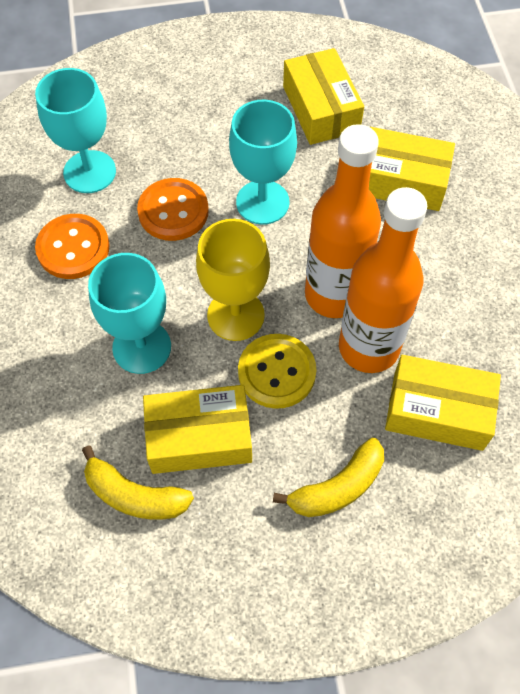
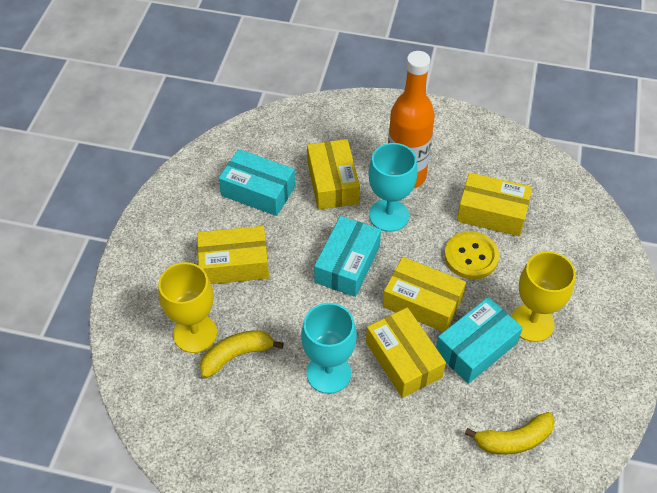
orange bottle: [305,124,381,318] [339,187,427,373] = 2 -> [388,51,435,189] = 1
orange button: [35,214,110,279] [137,178,209,241] = 2 -> none = 0
turquoise box: none = 0 -> [219,149,295,216] [314,216,381,297] [436,297,523,384] = 3
turquoise goblet: [35,68,116,193] [88,253,171,374] [229,100,297,225] = 3 -> [301,303,357,394] [368,143,418,232] = 2
yellow box: [143,385,252,474] [283,48,364,145] [369,127,455,211] [385,355,501,451] = 4 -> [197,226,269,284] [307,139,360,210] [366,307,446,398] [383,257,466,332] [457,172,532,236] = 5
yellow goblet: [196,219,270,341] = 1 -> [158,262,217,353] [511,251,576,342] = 2

